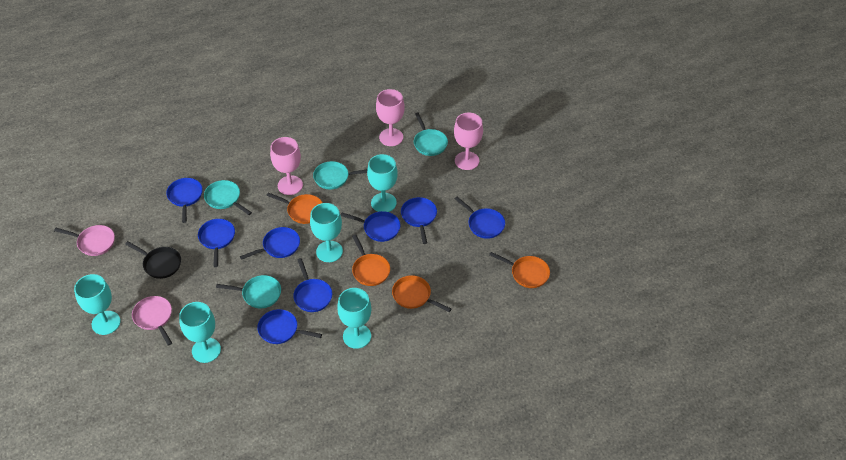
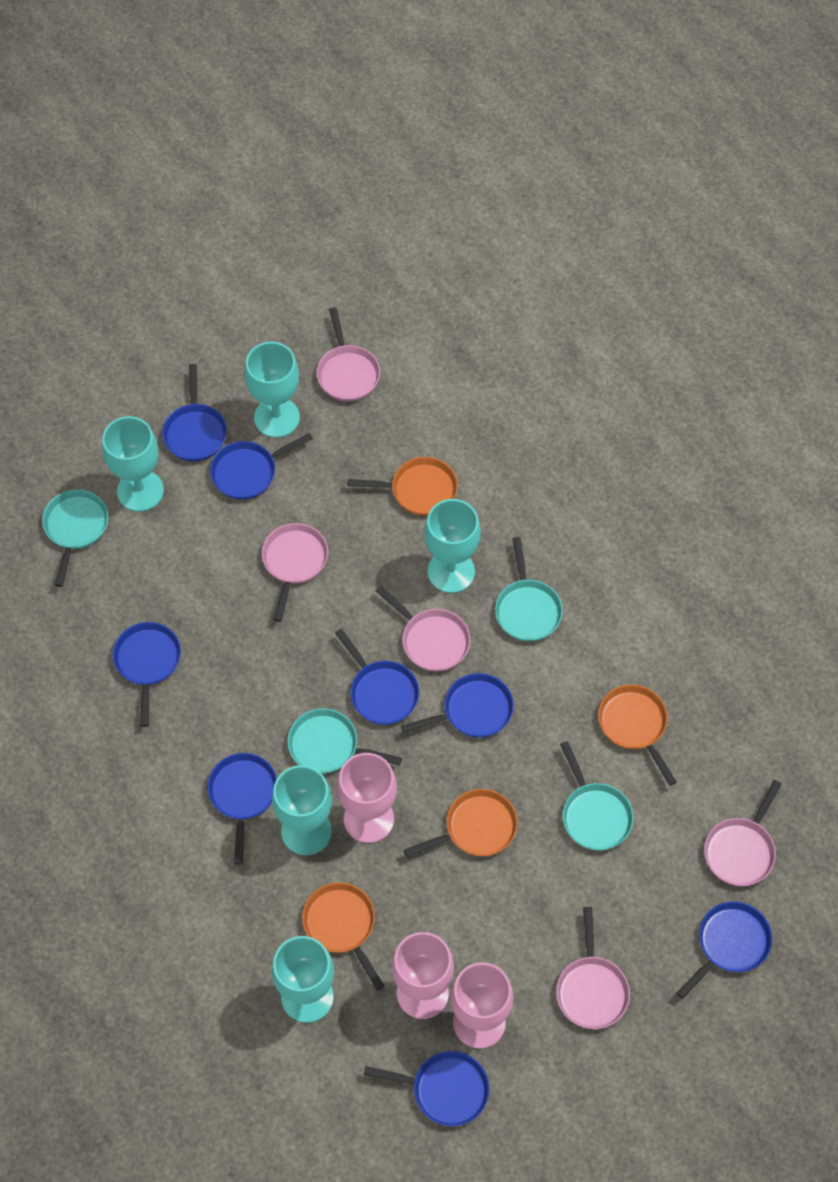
black pan: [125,241,181,279] = 1 -> none = 0
pink pan: [54,225,115,256] [132,296,172,346] = 2 -> [262,523,328,622] [316,307,380,401] [376,586,471,671] [556,907,630,1029] [704,780,782,886] = 5

